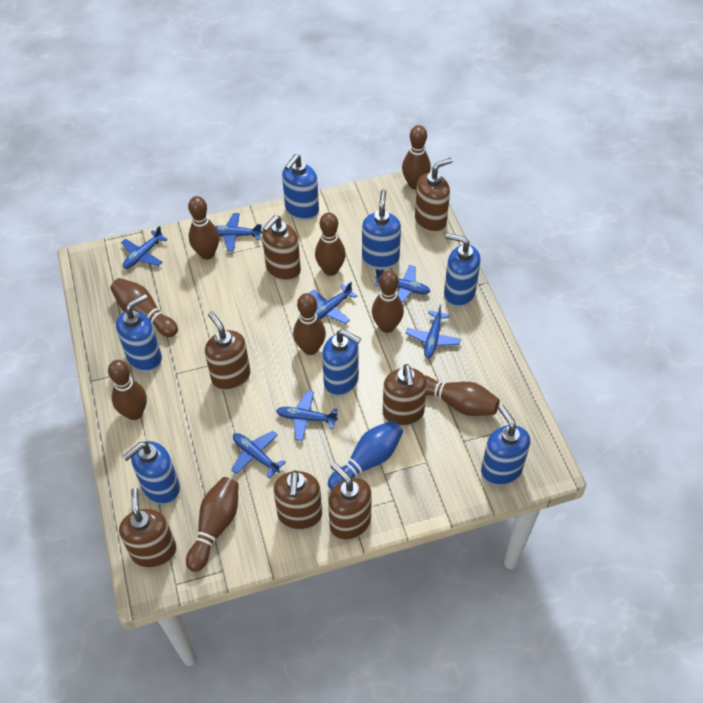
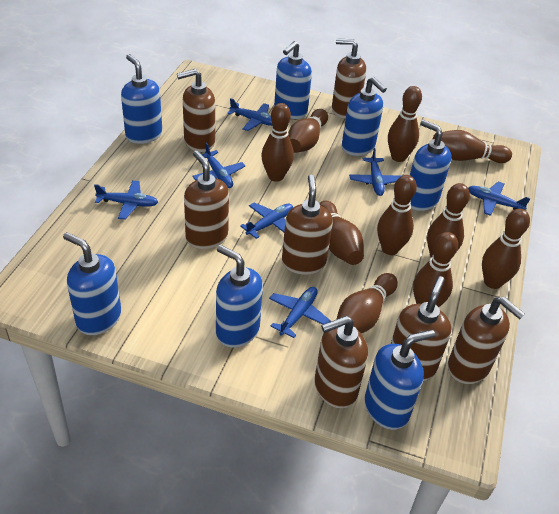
blue bowling pin: [328,420,403,490] = 1 -> none = 0
brown bowling pin: [108,360,147,420] [110,278,178,337] [186,477,239,572] [188,196,219,260] [293,293,326,355] [315,212,346,276] [372,270,404,333] [402,125,431,189] [424,375,500,416] = 9 -> [261,103,294,182] [288,109,328,153] [319,201,364,265] [337,273,398,333] [377,175,417,255] [388,86,422,162] [413,232,458,307] [427,183,470,257] [432,130,512,163] [482,209,530,289] = 10

